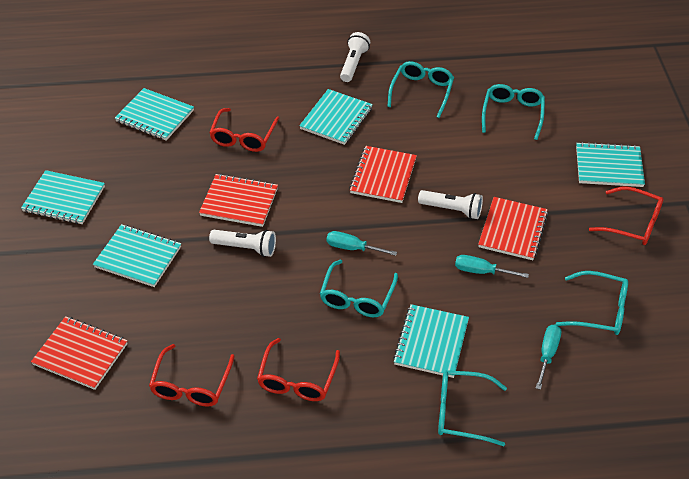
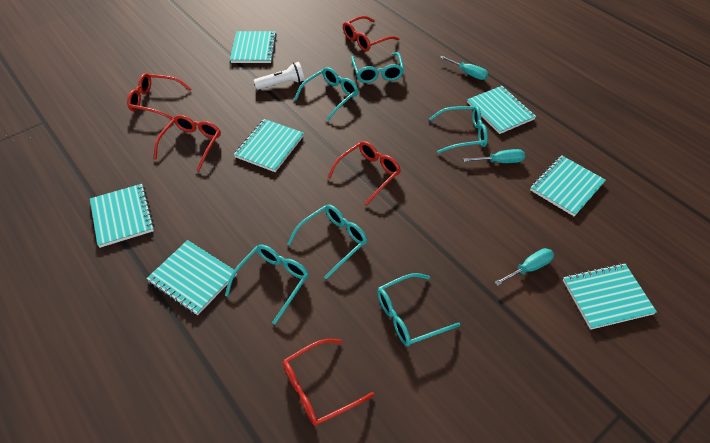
red glasses: [149,344,235,407] [209,108,279,152] [257,338,340,401] [589,187,664,245] = 4 -> [127,73,191,119] [153,115,221,171] [283,339,374,426] [327,141,401,206] [343,16,400,52] = 5
red notebook: [31,316,128,390] [199,174,278,227] [349,146,417,203] [478,197,548,260] = 4 -> none = 0
turquoise glasses: [320,260,398,317] [387,61,454,118] [438,370,507,446] [482,84,545,140] [556,271,628,335] = 5 -> [225,244,309,325] [287,204,367,280] [294,67,358,120] [351,52,404,83] [377,273,460,346] [429,106,488,153] = 6
turquoise notebook: [21,170,105,224] [93,224,181,287] [115,88,194,141] [299,89,373,145] [393,304,469,378] [576,142,645,187] = 6 -> [90,184,155,248] [146,240,237,315] [230,31,277,63] [234,119,304,172] [467,86,536,134] [530,156,606,216] [563,263,657,330] = 7
white flashlight: [209,230,276,257] [340,32,370,82] [418,190,483,219] = 3 -> [254,62,304,90] = 1

